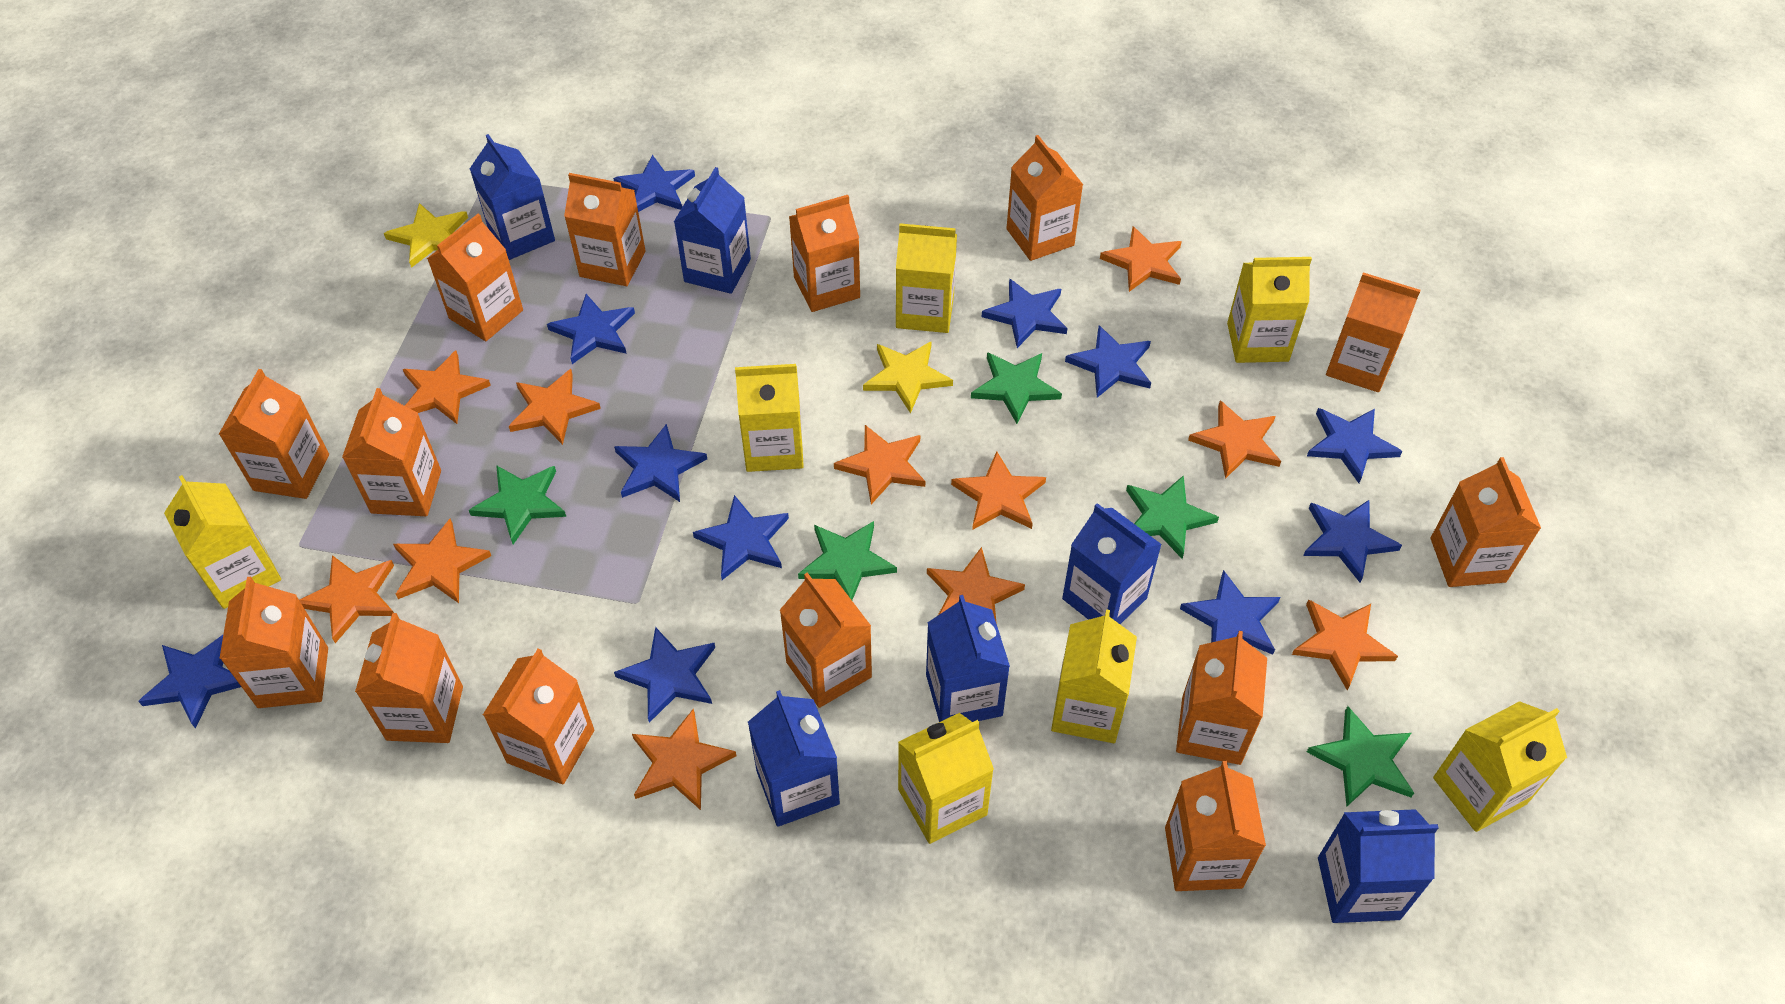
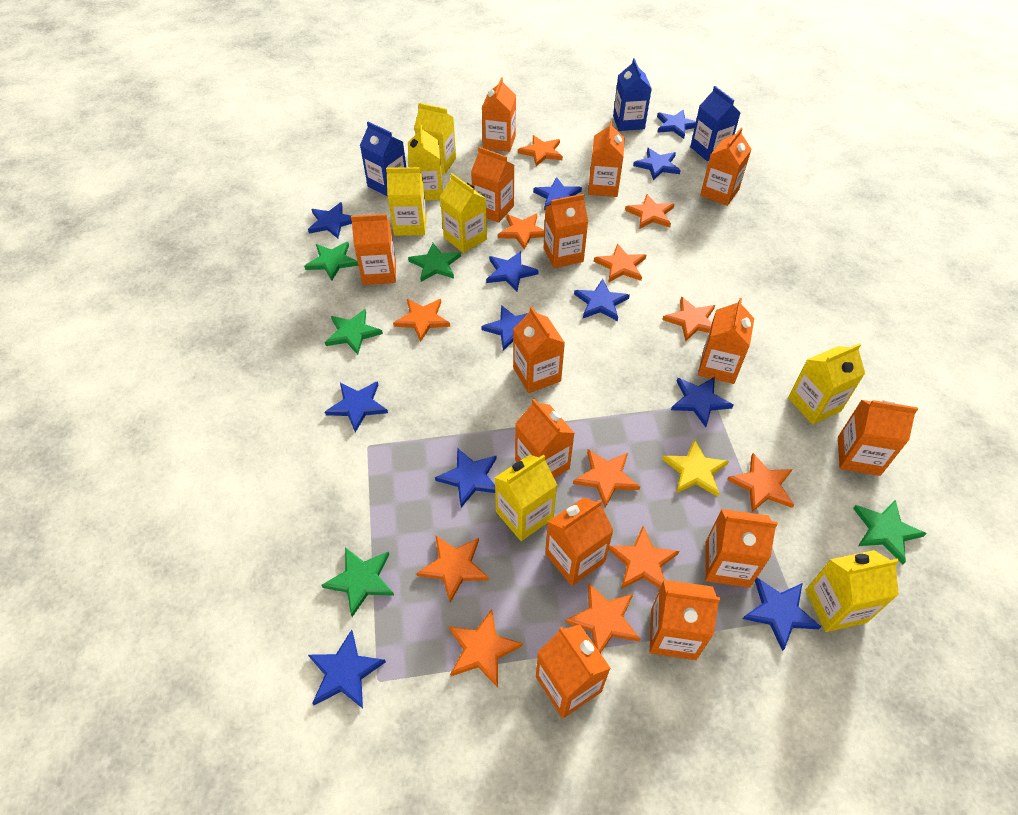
blue carton: [470,134,555,260] [674,167,751,294] [748,690,840,827] [926,595,1010,722] [1062,503,1162,624] [1318,809,1438,923] = 6 -> [360,122,406,197] [613,58,652,131] [690,86,741,161] = 3
blue star: [138,635,241,729] [547,294,635,364] [613,155,695,212] [614,424,707,502] [614,627,715,723] [693,495,789,580] [982,278,1068,348] [1065,325,1151,398] [1180,570,1280,655] [1303,500,1402,583] [1307,408,1403,483] = 11 -> [308,202,352,239] [308,630,386,708] [325,381,388,432] [435,448,497,507] [481,305,528,351] [486,251,539,291] [533,177,582,210] [574,279,630,321] [633,148,681,180] [657,110,696,139] [671,377,733,427] [743,578,821,651] = 12
orange star: [299,555,394,643] [393,519,491,603] [403,350,491,424] [509,369,601,445] [632,708,736,810] [834,425,925,504] [927,547,1025,624] [951,451,1046,530] [1100,226,1182,292] [1188,400,1281,479] [1292,599,1398,691] = 11 -> [393,299,450,342] [417,536,489,603] [449,609,523,687] [498,213,544,250] [518,135,563,166] [565,582,640,653] [573,449,640,508] [594,243,646,283] [608,526,679,589] [625,194,674,229] [662,297,715,342] [727,453,794,512] = 12
yellow star: [384,203,468,268] [863,342,953,414] = 2 -> [662,439,729,497] = 1

